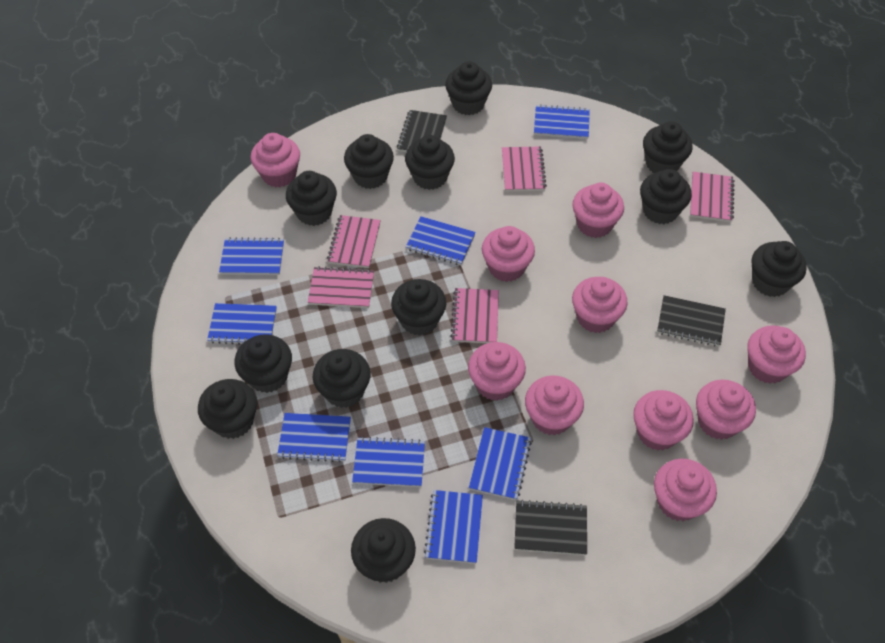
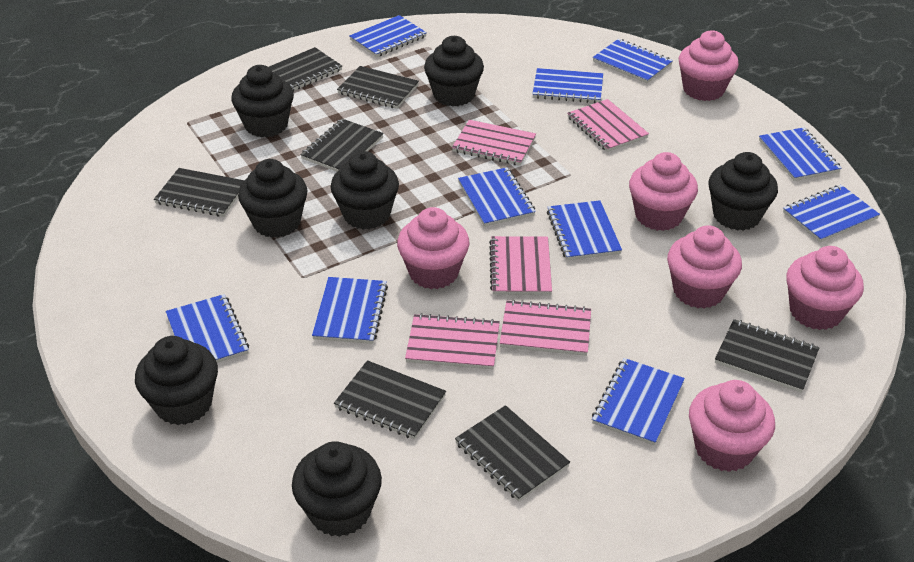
black cupcake: [198,379,257,439] [235,334,292,393] [286,171,337,226] [313,349,371,408] [344,134,394,189] [351,518,416,583] [391,279,447,336] [405,135,455,190] [445,61,492,115] [640,169,692,224] [643,121,693,173] [751,241,807,297] = 12 -> [135,336,218,425] [231,65,294,138] [238,159,308,238] [292,441,382,537] [331,151,399,230] [424,36,484,107] [709,152,778,231] = 7
black notebook: [397,110,447,152] [514,500,587,555] [657,295,726,347] = 3 -> [154,168,245,217] [269,47,342,92] [300,119,384,172] [334,360,446,439] [337,66,419,109] [455,405,570,501] [715,319,819,393] = 7
blue notebook: [207,303,277,345] [219,237,284,275] [277,413,351,462] [352,437,425,487] [406,216,476,265] [424,490,483,564] [469,427,532,500] [534,104,590,139] = 8 -> [166,294,249,363] [312,277,388,344] [349,15,427,57] [458,167,536,227] [532,68,603,103] [547,200,622,260] [592,358,685,446] [593,39,673,83] [759,127,842,181] [783,185,880,242] = 10
pink cupcake: [250,133,300,188] [468,342,526,401] [482,226,535,282] [525,375,584,435] [572,183,624,238] [572,277,628,333] [633,390,694,451] [654,459,717,521] [696,380,756,440] [748,326,806,384] = 10 -> [397,207,470,289] [629,152,698,231] [667,225,742,309] [679,30,739,101] [689,380,775,472] [786,246,864,330] = 6

